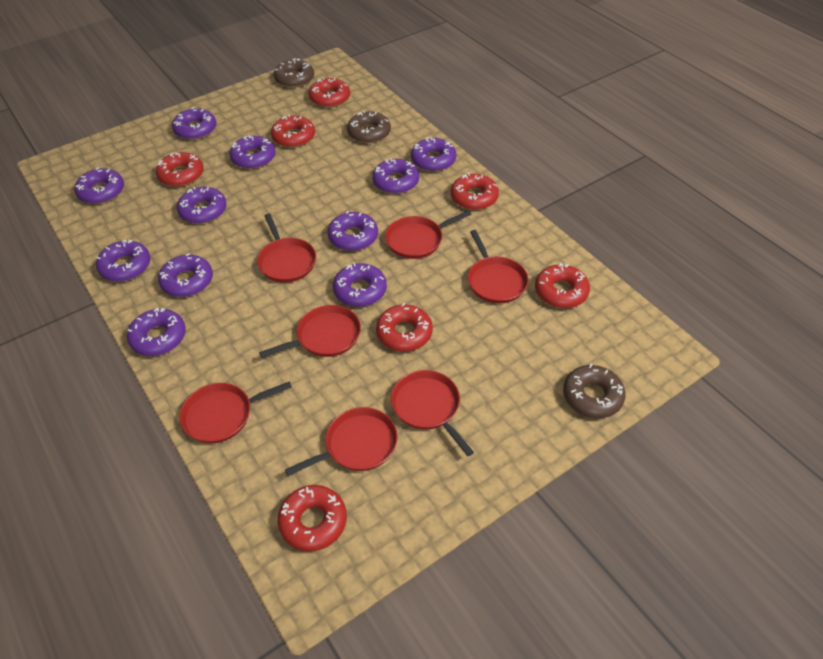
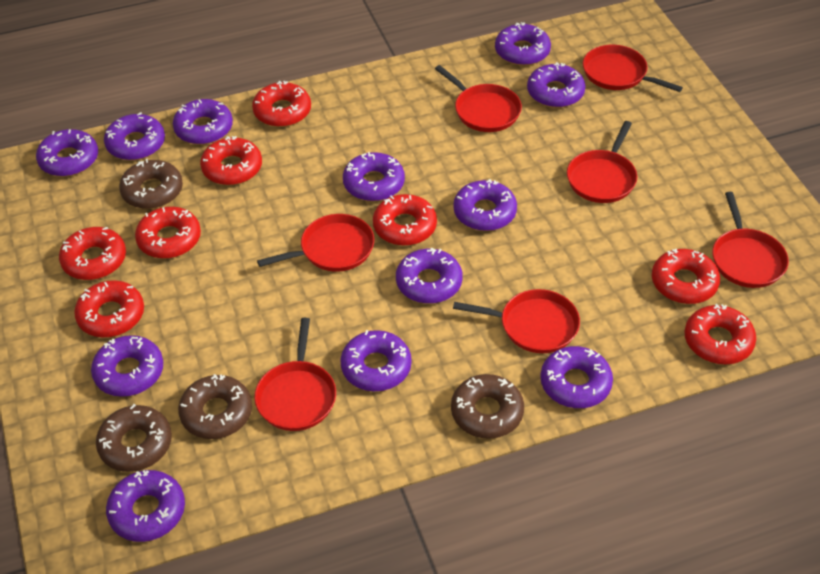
brown donut: [274,58,314,88] [347,111,391,143] [563,364,626,418] = 3 -> [96,404,172,472] [119,159,183,209] [178,374,252,439] [451,374,524,439] = 4
purple donut: [74,167,124,204] [96,239,150,282] [127,308,186,356] [158,253,213,297] [172,107,216,140] [177,187,227,224] [229,135,275,169] [328,211,378,251] [333,263,387,307] [372,158,419,194] [411,137,456,172] = 11 -> [36,129,98,176] [91,335,163,397] [104,112,165,160] [106,470,185,542] [173,99,233,145] [340,330,412,391] [343,152,405,201] [396,248,463,304] [453,179,517,231] [495,22,551,66] [527,62,586,108] [540,346,613,408] = 12
red donut: [156,152,203,187] [271,115,315,148] [278,485,347,551] [309,78,350,108] [376,303,433,352] [451,173,499,210] [535,263,590,308] = 7 -> [59,227,126,280] [74,280,144,338] [135,207,201,259] [200,136,262,185] [252,81,311,127] [373,194,437,246] [652,249,720,304] [685,304,756,364] = 8

